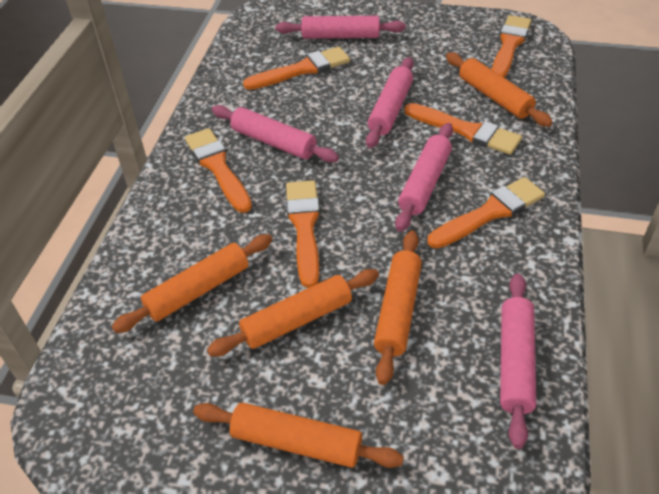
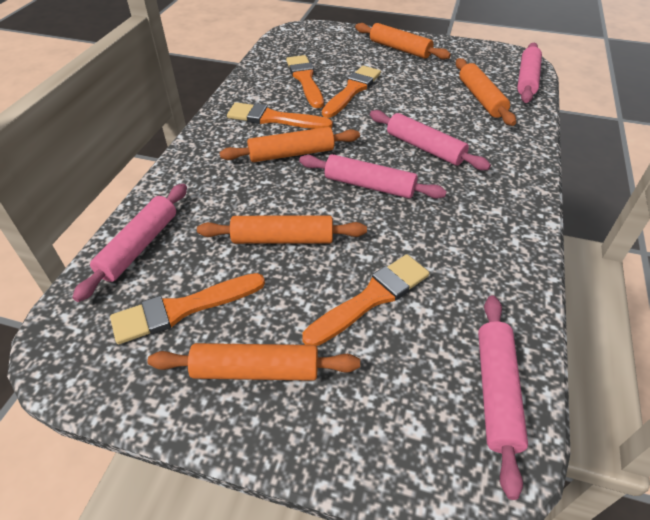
orange brush: [185,128,252,213] [243,47,350,90] [286,180,320,288] [404,103,522,155] [427,177,545,249] [492,15,531,78] = 6 -> [110,273,265,344] [227,102,333,129] [286,55,324,108] [302,254,429,346] [322,66,381,118] = 5

